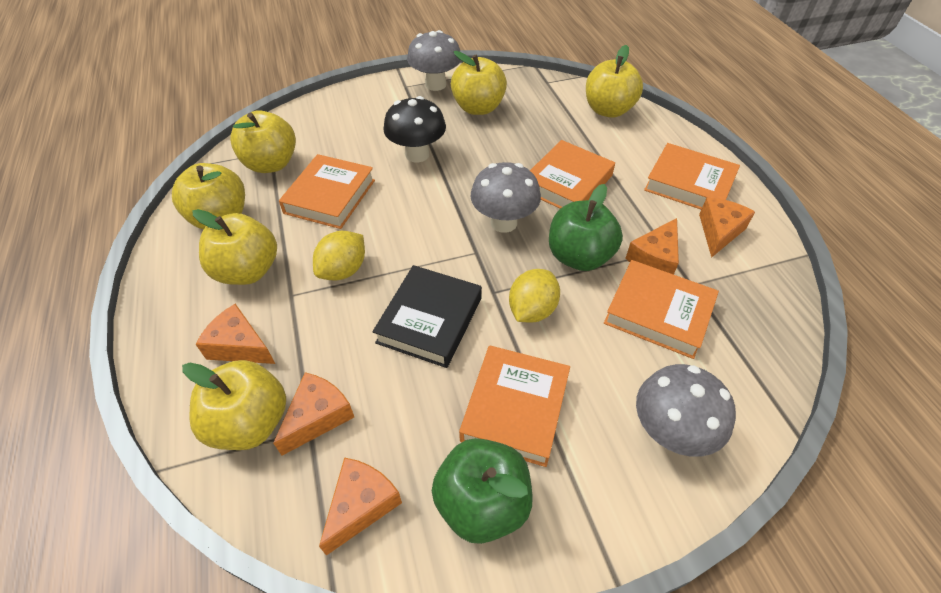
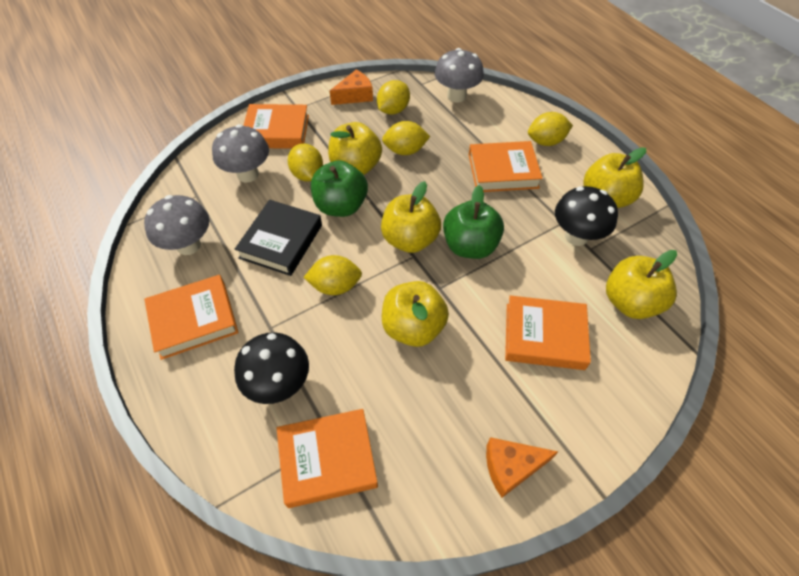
black mushroom: [383,96,446,162] = 1 -> [234,332,309,404] [555,186,618,246] = 2
orange cheese: [196,304,275,364] [273,372,354,456] [319,457,402,556] [625,218,679,275] [699,198,755,258] = 5 -> [330,70,373,105] [486,437,558,498] = 2
yellow apple: [172,163,245,229] [182,360,286,450] [193,209,277,285] [230,110,296,173] [451,51,507,115] [586,45,643,118] = 6 -> [328,122,382,175] [381,181,441,253] [382,281,449,347] [583,147,646,208] [606,250,677,319] = 5
yellow lemon: [313,231,365,281] [509,269,560,323] = 2 -> [288,143,323,182] [304,255,362,295] [377,80,410,115] [382,121,430,155] [528,112,573,146] = 5

